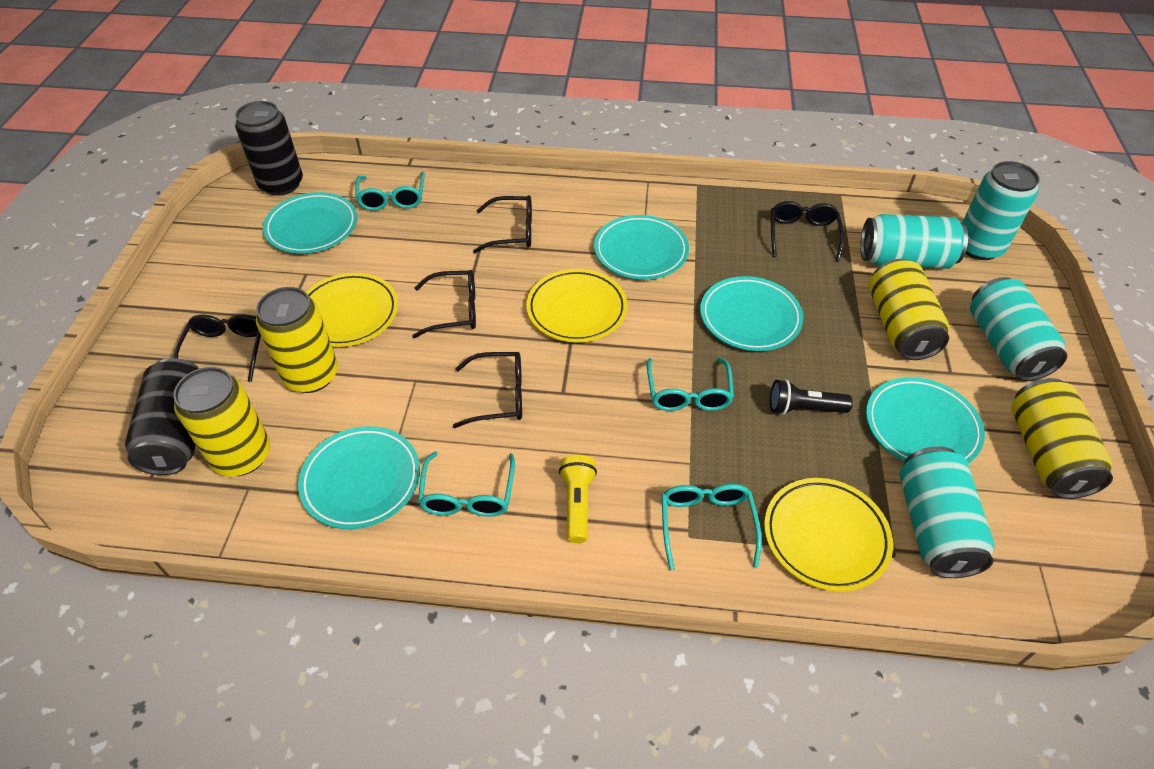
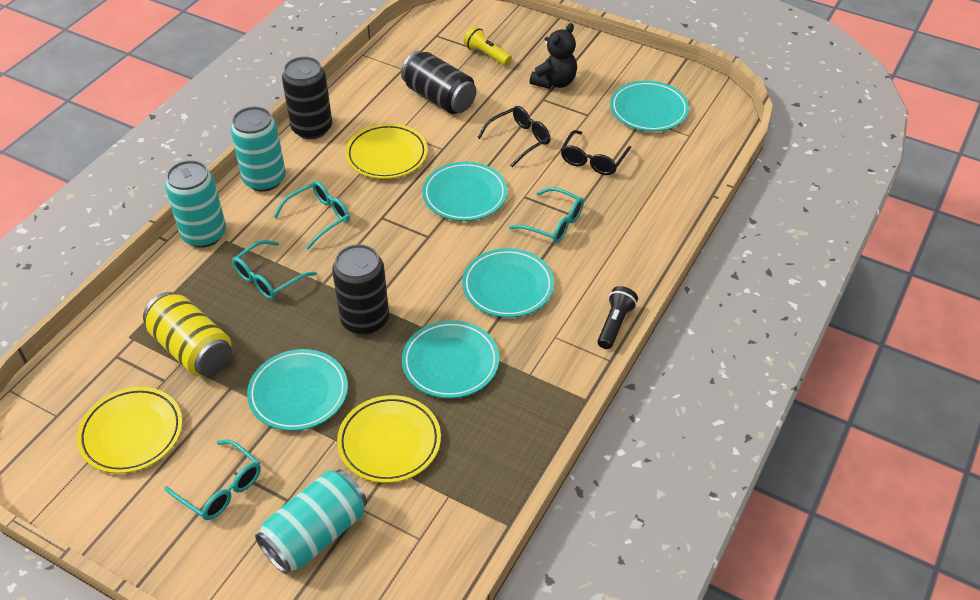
black can: [125,358,199,475] [235,101,303,196] = 2 -> [282,57,332,139] [332,244,389,335] [401,51,476,114] = 3
black glasses: [174,314,261,382] [412,270,476,338] [453,352,522,428] [473,195,532,253] [771,201,844,261] = 5 -> [477,106,550,167] [561,130,631,175] = 2
black teddy bear: none = 0 -> [530,23,577,89] = 1
turquoise can: [860,214,968,269] [899,446,995,578] [962,161,1040,260] [970,277,1067,381] = 4 -> [165,160,226,248] [231,106,286,192] [255,469,367,574] = 3
yellow can: [173,367,270,476] [256,287,338,393] [869,259,949,360] [1011,378,1113,499] = 4 -> [143,292,232,376] = 1

